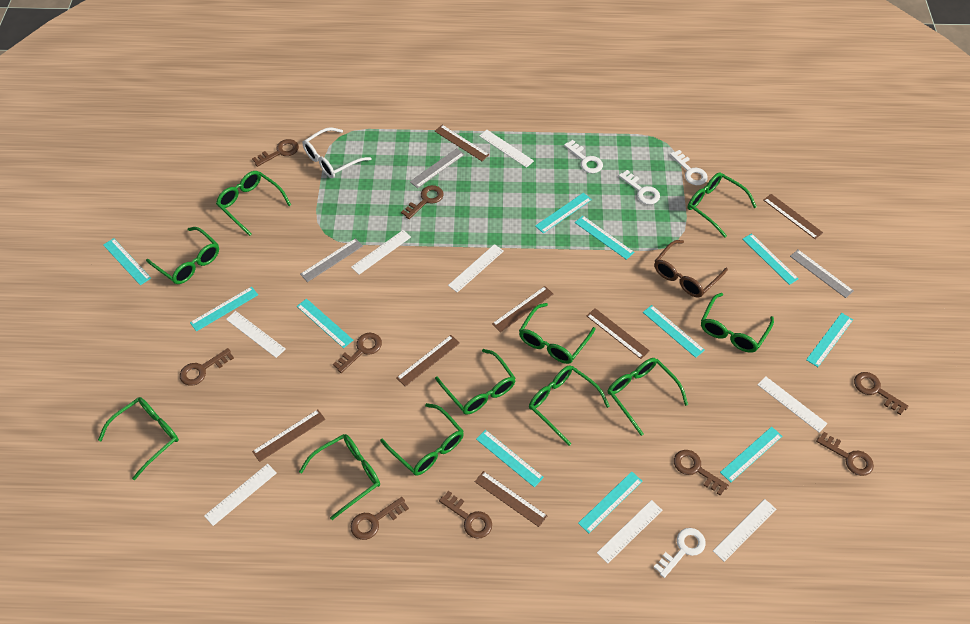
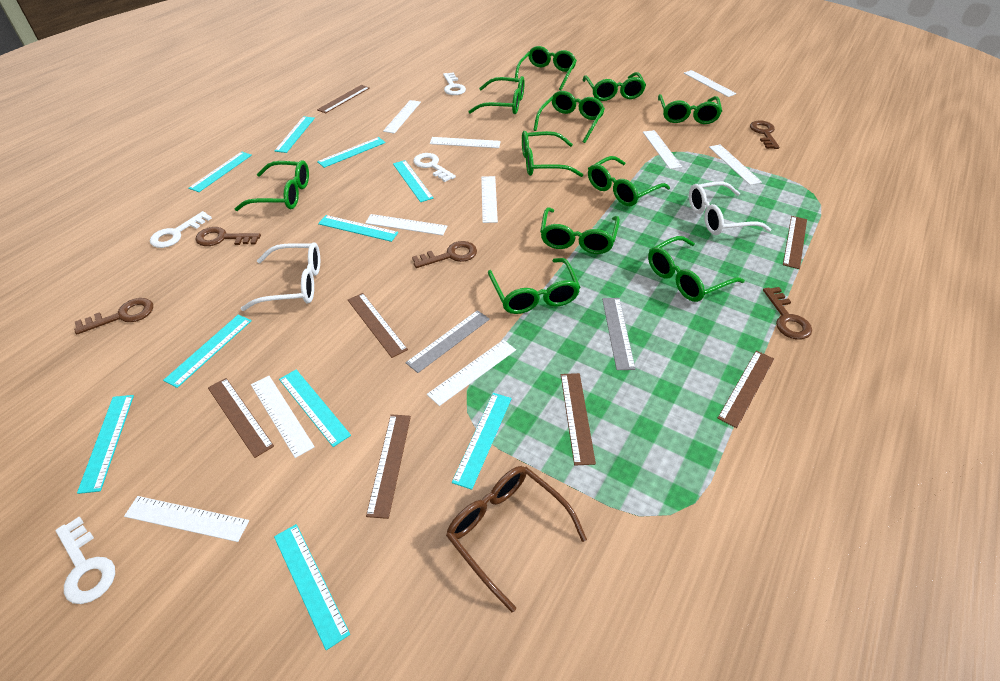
brown key: [180,348,234,386] [252,139,299,167] [333,333,382,373] [350,497,409,540] [401,185,444,219] [439,491,492,539] [674,450,729,496] [816,432,874,476] [854,372,909,415] = 9 -> [74,298,153,334] [195,227,261,246] [412,241,477,268] [750,120,780,149] [763,287,812,340] = 5
grey ruler: [300,238,363,282] [410,148,465,188] [790,250,854,298] = 3 -> [405,310,490,373] [602,298,636,370] = 2
turquoise ruler: [103,238,151,285] [190,286,258,332] [297,298,353,348] [476,430,544,487] [535,193,592,233] [575,216,634,260] [578,471,642,533] [643,305,705,358] [720,427,782,483] [742,233,799,285] [806,313,853,367] = 11 -> [77,395,134,494] [163,314,252,388] [188,152,252,192] [274,524,350,650] [275,116,315,153] [279,370,351,447] [317,137,386,168] [318,215,398,242] [393,160,434,202] [452,393,512,490] = 10
white glasses: [303,127,371,178] = 1 -> [241,242,320,311] [689,182,771,235] = 2
white ruler: [204,464,277,526] [226,311,285,358] [351,230,411,275] [448,244,504,293] [479,130,534,168] [597,500,662,564] [713,499,776,562] [757,376,827,432] = 8 -> [124,496,249,542] [251,376,315,458] [365,214,448,235] [383,100,421,134] [427,340,516,406] [430,137,501,148] [481,176,498,223] [643,130,682,169] [684,70,737,97] [709,145,762,185] = 10

